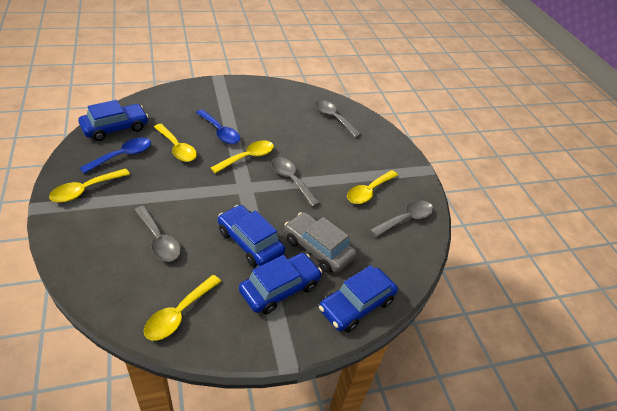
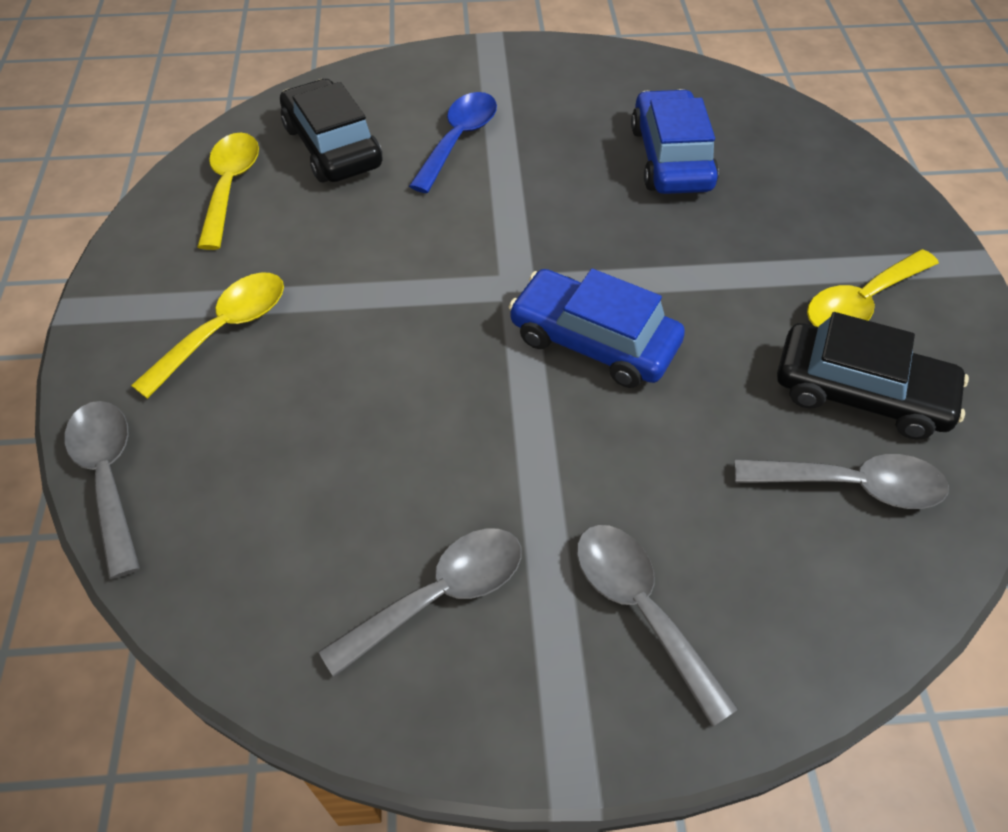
black car: none = 0 -> [280,79,383,182] [777,312,969,439] = 2
blue car: [78,100,149,141] [218,205,285,267] [239,253,322,315] [319,265,398,332] = 4 -> [509,269,685,388] [631,89,719,194] = 2
blue spoon: [80,137,151,174] [196,109,240,144] = 2 -> [409,92,497,193] = 1
grey car: [284,212,357,273] = 1 -> none = 0
yellow spoon: [49,168,130,202] [144,275,221,341] [154,124,197,162] [211,140,274,173] [347,170,398,204] = 5 -> [131,272,284,399] [197,133,259,250] [807,249,939,327] = 3

